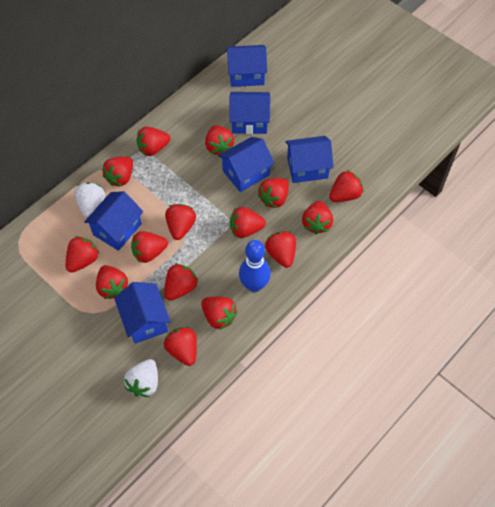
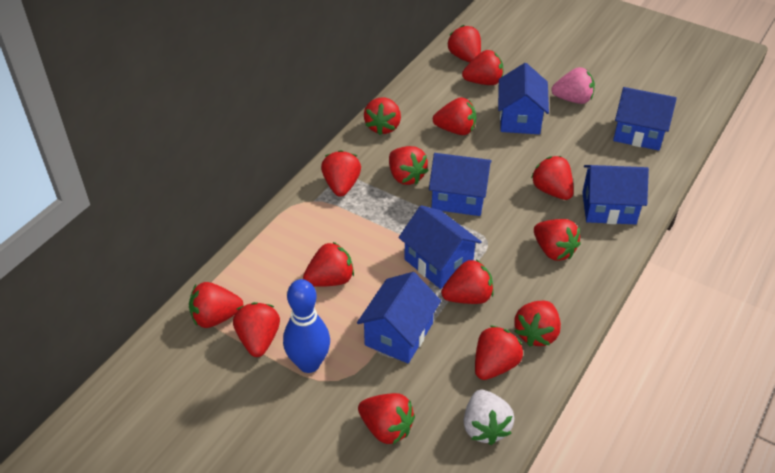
pink strawberry: none = 0 -> [551,67,595,104] = 1
white strawberry: [74,182,105,218] [124,359,158,397] = 2 -> [464,390,514,445] = 1

